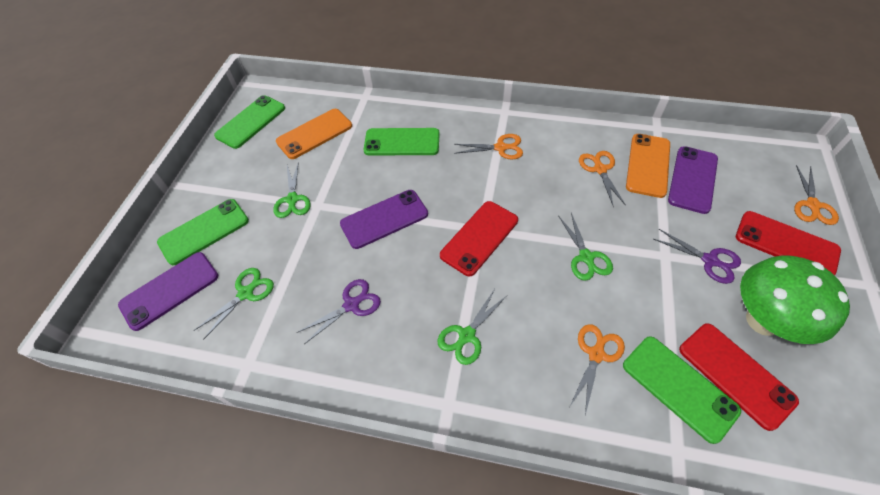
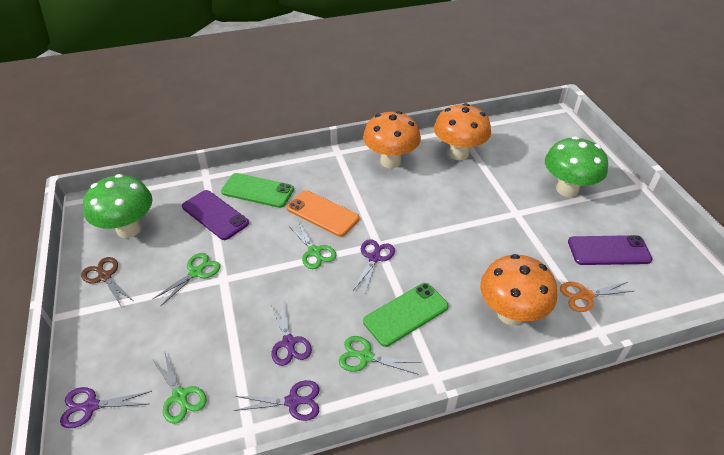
brown scissors: none = 0 -> [81,257,133,306] = 1
green mushroom: [740,255,850,344] = 1 -> [83,174,153,238] [545,136,608,197] = 2
green phone: [157,199,249,265] [214,95,285,149] [364,128,439,155] [623,336,741,444] = 4 -> [221,173,294,208] [363,283,449,347] = 2
orange mushroom: none = 0 -> [363,111,421,168] [434,103,491,160] [480,254,557,325] = 3
orange phone: [276,109,352,159] [626,134,670,198] = 2 -> [287,190,359,237] = 1
orange scissors: [454,134,523,159] [570,324,625,416] [579,151,626,207] [794,165,839,225] = 4 -> [560,282,634,312] = 1
purple phone: [118,252,218,331] [340,190,428,249] [668,146,718,214] = 3 -> [182,190,249,240] [568,235,652,265] = 2
purple scissors: [296,279,381,344] [654,229,741,284] = 2 -> [60,387,152,428] [233,380,319,421] [271,301,312,366] [354,239,395,293] = 4
red phone: [440,201,518,276] [679,323,799,431] [736,211,841,275] = 3 -> none = 0

